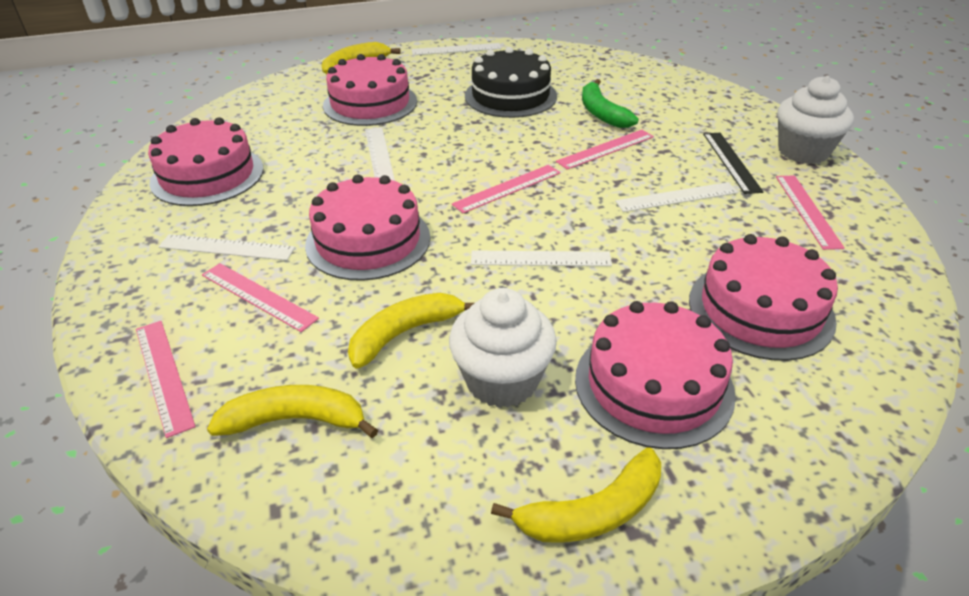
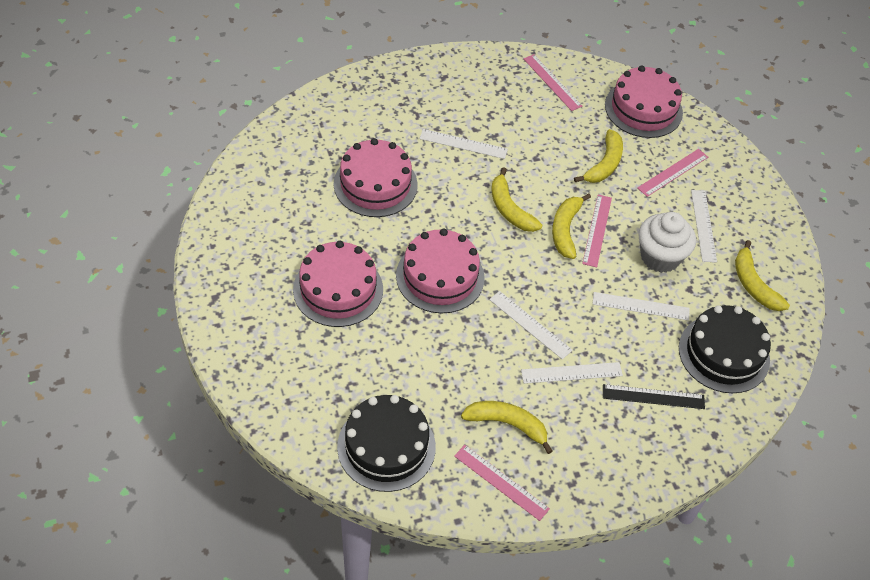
black cake: [465,47,557,118] = 1 -> [337,395,436,492] [679,305,771,393] = 2
green banana: [582,79,639,128] = 1 -> none = 0
pink cake: [148,117,264,206] [305,175,430,281] [323,54,417,126] [575,301,736,449] [689,234,838,361] = 5 -> [293,241,383,327] [334,138,418,217] [396,229,485,313] [605,66,683,138] = 4
pink ruler: [136,321,196,438] [202,263,319,332] [452,165,560,213] [556,130,654,170] [776,176,845,250] = 5 -> [454,445,550,521] [524,54,582,111] [582,195,612,267] [637,149,708,197] = 4
white cupcake: [449,288,557,408] [777,76,854,164] = 2 -> [638,212,696,273] = 1
yellow banana: [207,385,378,438] [321,42,401,74] [348,293,474,368] [491,447,661,543] = 4 -> [461,401,553,454] [491,167,542,232] [552,194,591,259] [574,129,623,183] [735,240,790,311] = 5

